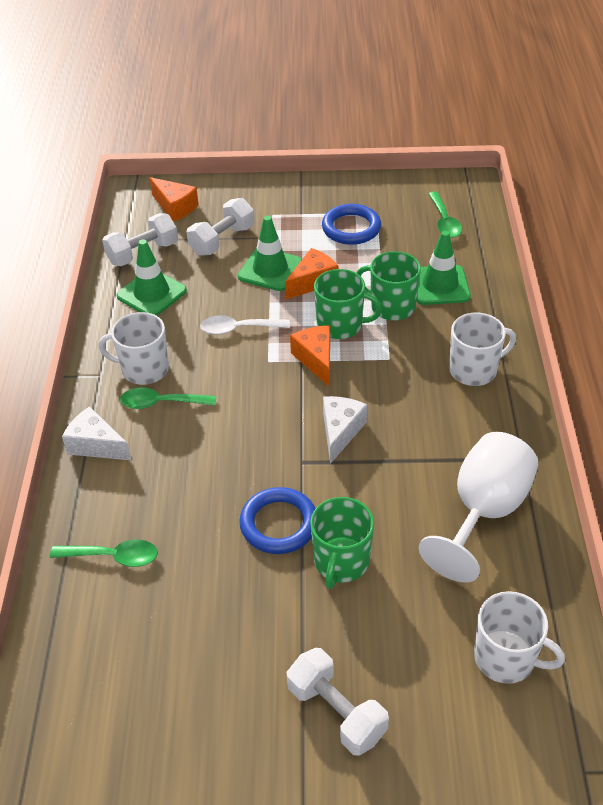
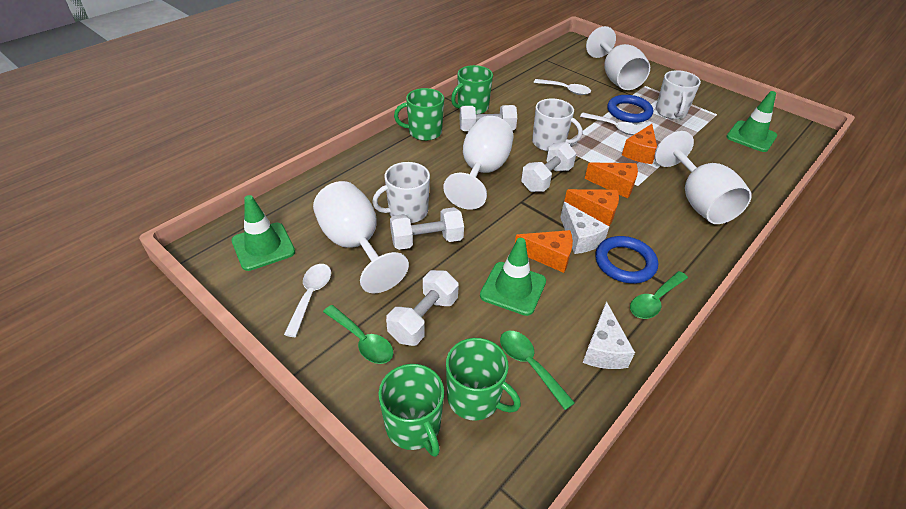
green mug: [310,497,374,589] [314,269,382,339] [356,251,421,321] = 3 -> [378,364,444,457] [394,88,444,141] [446,338,521,421] [451,65,493,114] = 4
orange cheese: [149,177,199,222] [285,248,338,299] [290,325,330,386] = 3 -> [515,230,573,273] [564,189,619,226] [585,162,638,199] [622,124,657,164] = 4
white dumbbell: [102,213,178,266] [187,198,254,256] [287,648,389,756] = 3 -> [386,270,459,346] [390,207,464,250] [459,105,517,131] [521,142,576,192] = 4
white goblet: [419,432,538,583] = 1 -> [313,181,409,293] [443,116,514,210] [586,26,650,90] [655,131,752,224] = 4
white spoon: [200,316,290,335] = 1 -> [284,264,331,337] [534,79,591,95] [580,113,642,135] = 3

